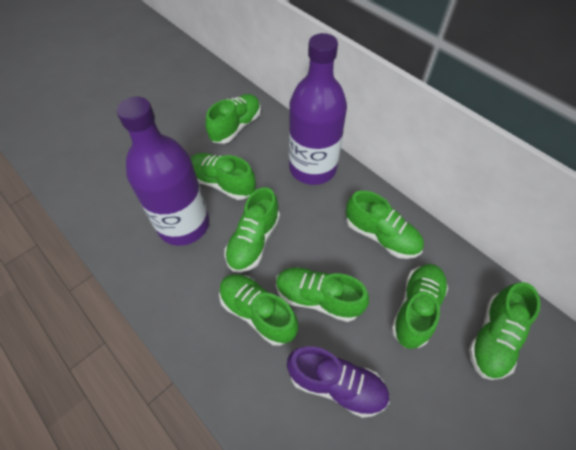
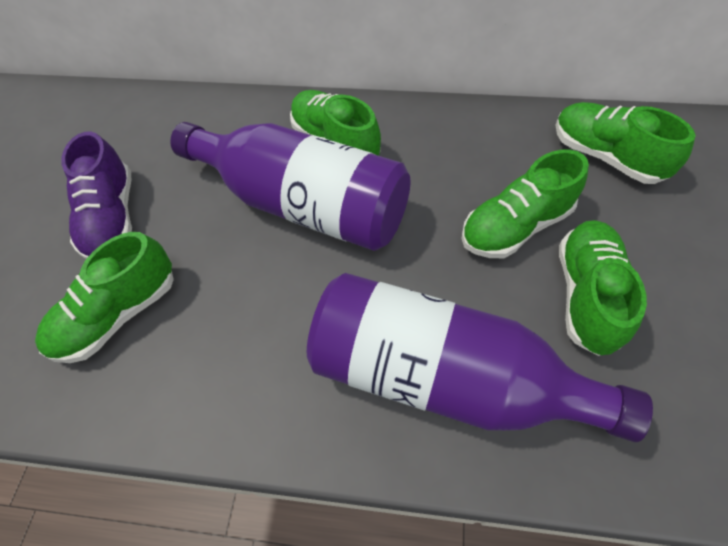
green shoe: [191,153,256,200] [205,94,261,144] [219,274,298,346] [225,187,280,272] [276,267,369,322] [346,191,424,259] [391,264,448,349] [469,282,541,380] = 8 -> [35,232,174,363] [290,90,381,156] [461,149,589,258] [556,102,696,184] [559,220,647,356] = 5

